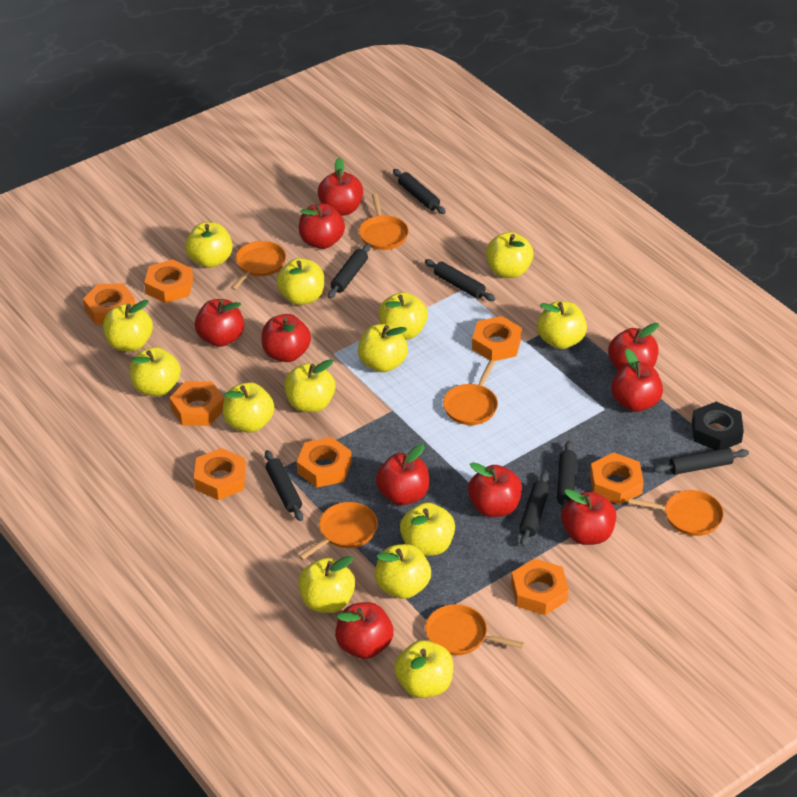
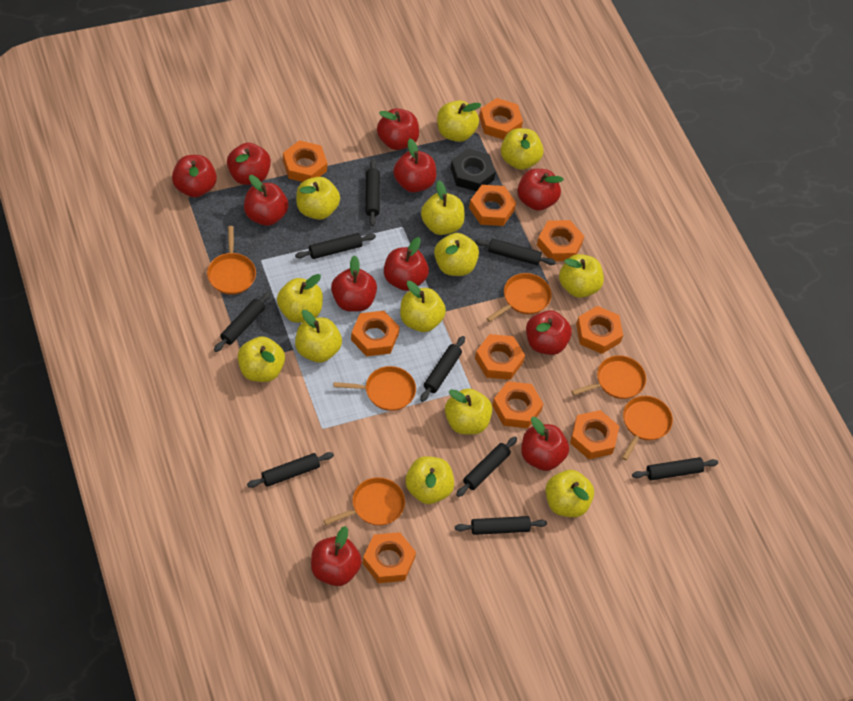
black rolling pin: [265,450,303,521] [328,244,371,299] [393,169,446,214] [425,259,495,301] [519,471,550,547] [557,441,577,513] [654,448,749,475] = 7 -> [214,292,271,352] [247,452,334,488] [295,233,376,259] [366,159,380,226] [420,336,465,402] [455,516,547,535] [456,436,517,497] [475,239,556,265] [632,457,718,480] = 9
orange nut: [83,283,135,325] [144,259,193,303] [169,381,224,426] [194,448,246,500] [297,437,352,487] [472,316,522,361] [511,558,569,615] [590,452,644,505] = 8 -> [283,140,327,182] [351,311,400,356] [362,532,416,583] [469,185,516,226] [475,334,525,380] [479,98,523,140] [492,381,543,428] [537,220,584,261] [570,410,619,459] [576,306,623,354] = 10
red apple: [195,299,244,347] [262,314,311,362] [299,203,345,249] [318,158,363,216] [335,602,394,659] [376,444,429,505] [468,462,522,517] [561,489,616,545] [608,323,659,371] [611,349,663,412] = 10 -> [172,155,217,198] [227,143,271,185] [244,175,289,226] [311,526,362,586] [331,255,377,312] [377,108,419,150] [384,237,429,291] [393,139,436,192] [518,169,564,211] [521,417,569,471] [526,310,572,355] = 11
yellow apple: [103,300,153,352] [130,347,181,396] [185,222,233,268] [223,382,274,433] [276,258,324,305] [284,359,336,412] [298,556,355,613] [358,324,408,372] [375,544,431,599] [379,292,428,340] [394,640,453,698] [400,502,455,556] [486,232,534,278] [537,301,587,349] = 14 -> [238,336,285,382] [277,274,323,323] [295,310,342,363] [296,177,340,220] [400,281,446,332] [405,456,454,504] [421,181,465,235] [434,233,479,276] [437,100,481,142] [445,388,492,435] [501,128,544,170] [545,470,594,517] [559,254,604,298] = 13

